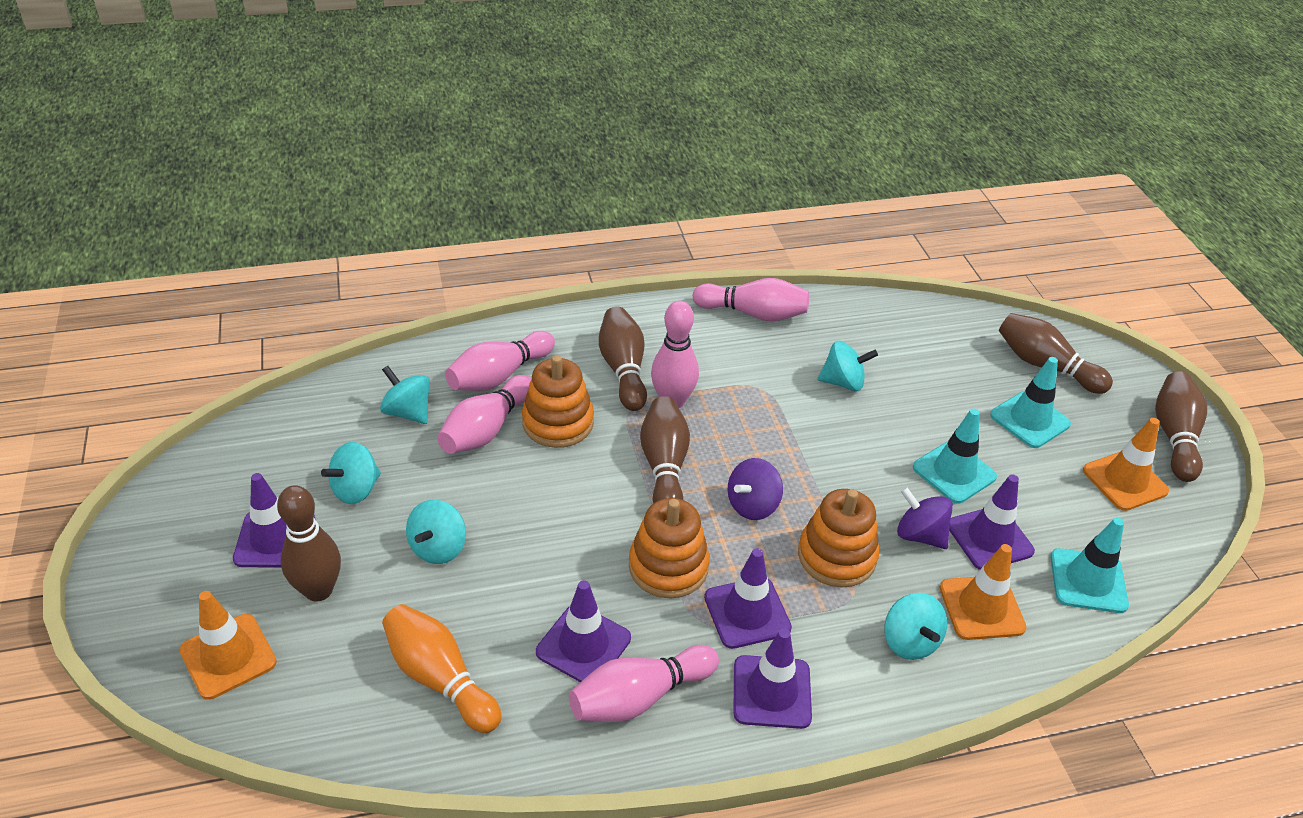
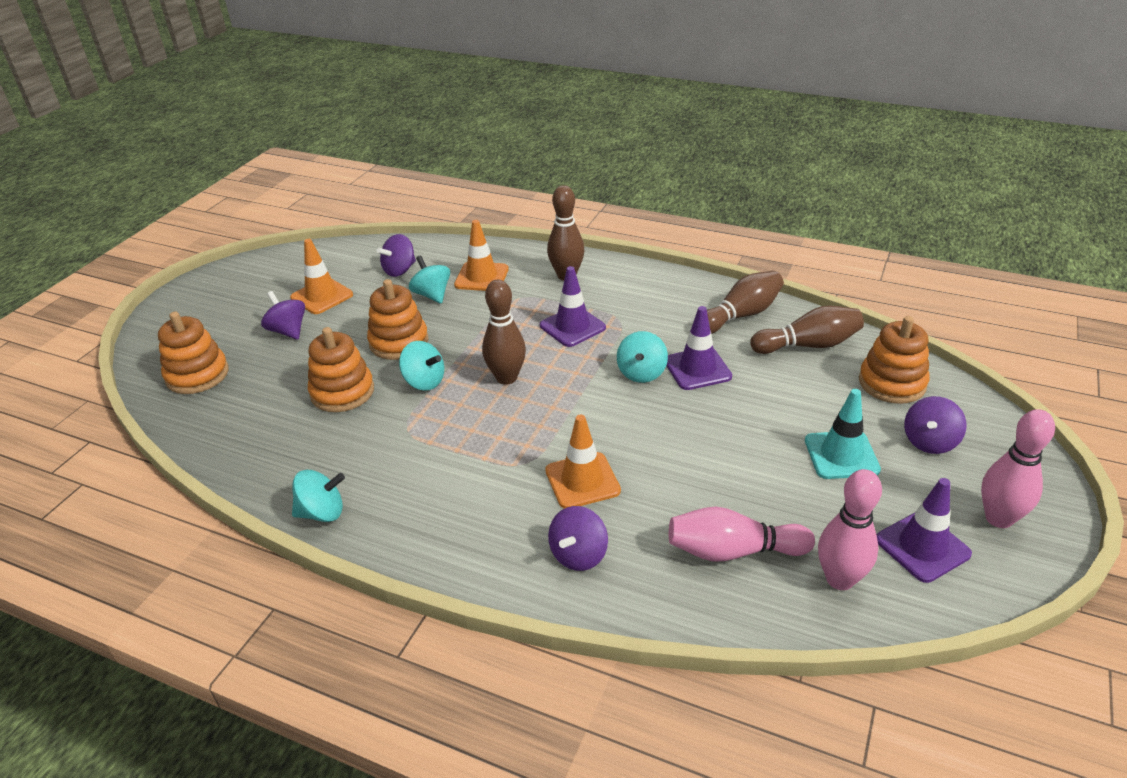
brown bowling pin: [277,485,341,601] [599,307,647,411] [640,396,690,503] [999,313,1113,394] [1155,372,1207,482] = 5 -> [482,280,526,385] [547,185,585,281] [707,271,784,334] [750,306,864,354] = 4
orange bowling pin: [382,604,502,733] = 1 -> none = 0
orange stacking toy: [522,355,594,448] [629,498,710,598] [798,489,879,588] = 3 -> [158,311,229,394] [308,327,374,412] [367,279,429,360] [859,316,930,404] = 4
pink bowling pin: [437,375,532,454] [445,331,555,391] [569,645,719,722] [651,301,699,408] [692,278,809,322] = 5 -> [669,507,815,561] [818,469,882,590] [981,409,1055,528] = 3
purple spinning top: [728,458,783,520] [897,487,953,549] = 2 -> [261,291,305,340] [376,234,416,277] [548,506,608,571] [904,396,966,454] = 4
purple traffic cone: [233,473,315,568] [536,580,631,682] [704,548,792,649] [734,628,812,729] [949,474,1035,570] = 5 -> [540,266,606,347] [667,306,732,390] [877,478,972,583] = 3
turquoise spinning top: [321,442,381,504] [380,366,430,424] [406,500,466,564] [817,341,878,391] [884,593,947,660] = 5 -> [292,470,345,522] [399,341,444,391] [409,255,450,304] [617,331,668,383] = 4
turquoise traffic cone: [913,408,997,503] [990,357,1071,448] [1050,517,1129,613] = 3 -> [805,389,881,479] = 1

